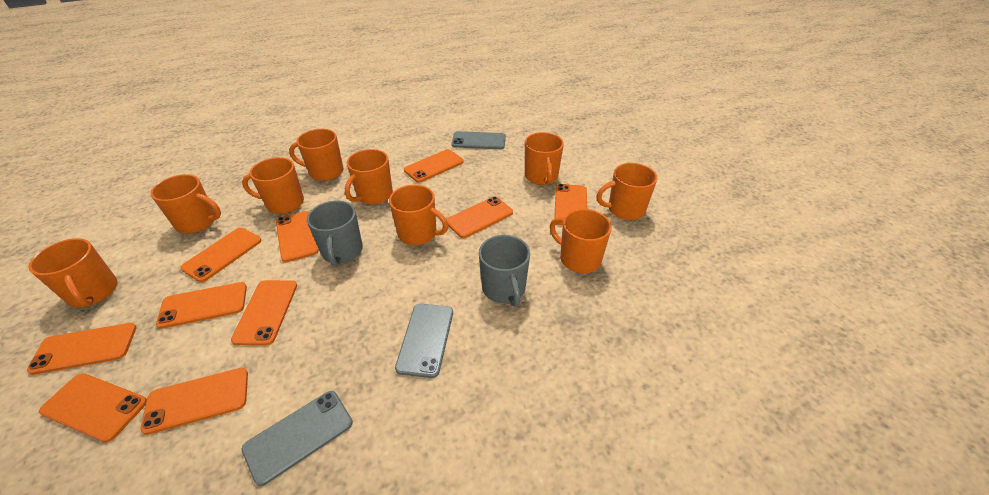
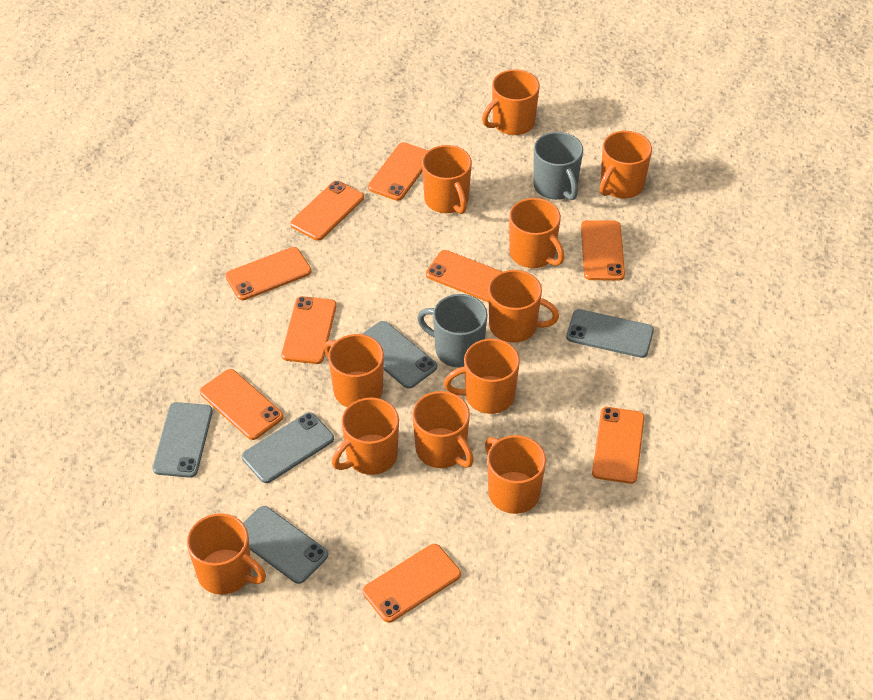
grey phone: [241,391,353,486] [395,304,453,378] [451,131,506,149] = 3 -> [153,402,213,478] [242,412,334,483] [243,506,328,584] [363,321,437,389] [566,309,654,358] = 5
orange mug: [29,238,117,307] [150,174,221,234] [242,157,304,214] [289,129,343,181] [345,149,393,204] [389,185,448,245] [525,132,564,185] [550,209,612,273] [597,163,658,220] = 9 -> [187,513,266,595] [324,334,384,407] [332,397,399,475] [412,391,474,468] [422,145,472,214] [444,339,520,414] [482,69,540,135] [485,435,546,514] [488,270,559,343] [509,198,565,268] [600,131,652,199] = 11
orange phone: [27,323,137,375] [39,373,147,442] [140,368,248,435] [156,282,247,329] [180,228,261,282] [231,280,297,346] [276,211,319,262] [404,149,464,182] [447,196,513,238] [554,184,587,225] = 10 -> [200,369,283,440] [225,247,311,300] [282,296,336,364] [290,181,364,241] [363,544,461,623] [368,142,428,201] [426,250,502,302] [581,220,625,281] [592,407,645,484] = 9

